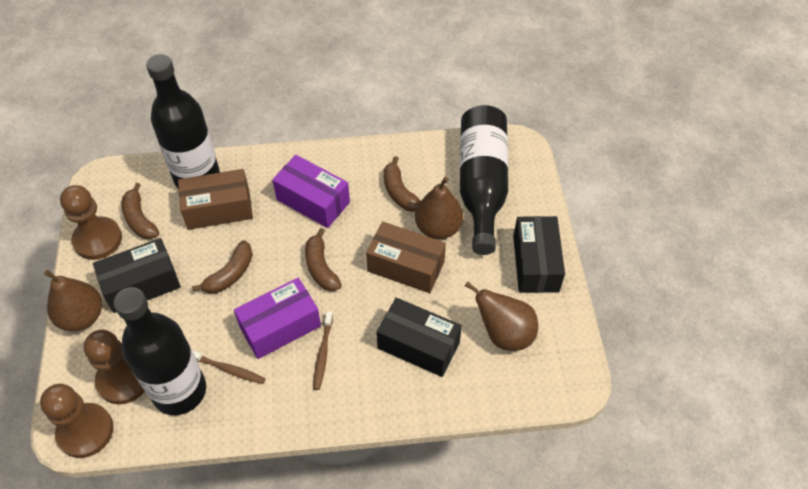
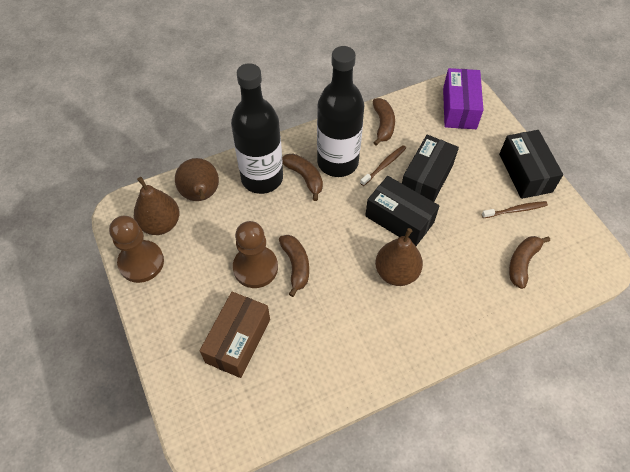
black bottle: [113,287,206,415] [146,54,220,189] [460,105,508,255] = 3 -> [231,63,283,194] [317,46,365,177] = 2
brown box: [178,169,253,230] [366,222,446,293] = 2 -> [200,292,270,378] = 1
brown pawn: [40,384,113,458] [60,185,122,260] [84,330,145,404] = 3 -> [109,215,164,283] [233,221,278,288] = 2
purple box: [234,278,321,359] [272,155,350,228] = 2 -> [443,68,483,129] = 1

